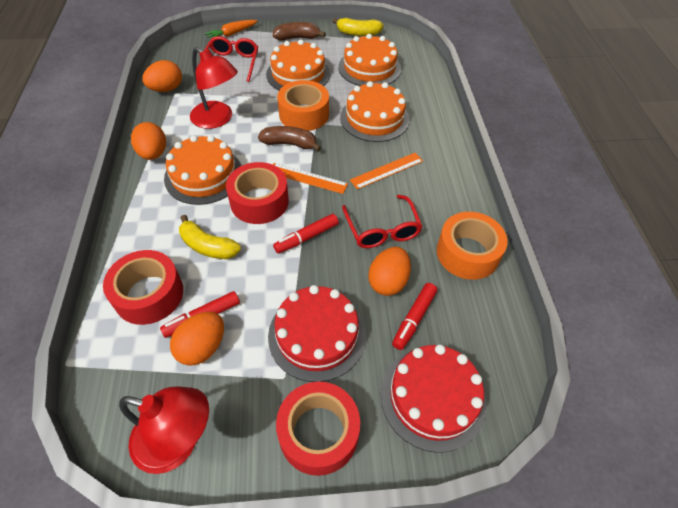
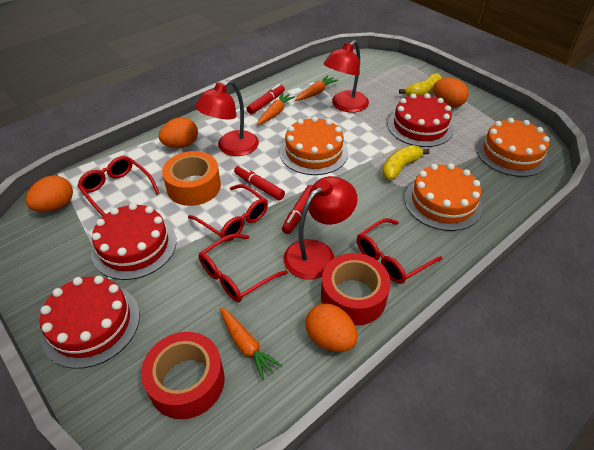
brown banana: [258,126,321,151] [273,22,326,41] = 2 -> none = 0
orange cake: [164,135,242,205] [266,39,330,90] [338,34,401,86] [340,81,410,142] = 4 -> [280,116,348,175] [404,163,483,231] [476,118,550,177] = 3
orange carrot: [205,20,257,38] = 1 -> [220,308,282,381] [257,93,295,125] [295,75,338,101] = 3
orange ruler: [273,163,348,194] [350,153,423,189] = 2 -> none = 0
orange tape: [277,80,329,131] [436,212,508,280] = 2 -> [162,151,221,206] = 1
red cake: [268,285,366,382] [381,344,486,453] = 2 -> [40,276,140,369] [91,203,176,280] [388,93,454,147] = 3
red glasses: [200,36,258,82] [342,195,423,248] = 2 -> [77,156,160,216] [188,184,268,242] [199,233,288,302] [357,218,443,284] = 4
red lamp: [119,387,209,474] [190,47,238,129] = 2 -> [195,80,259,156] [283,176,358,280] [324,40,369,112] = 3
red tape: [103,250,183,325] [226,162,289,224] [276,382,360,476] = 3 -> [141,332,225,419] [321,253,391,326] = 2

